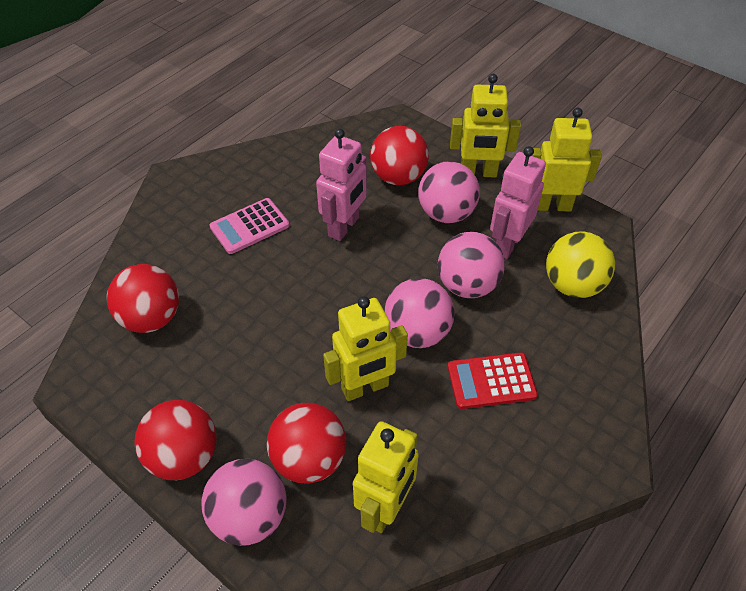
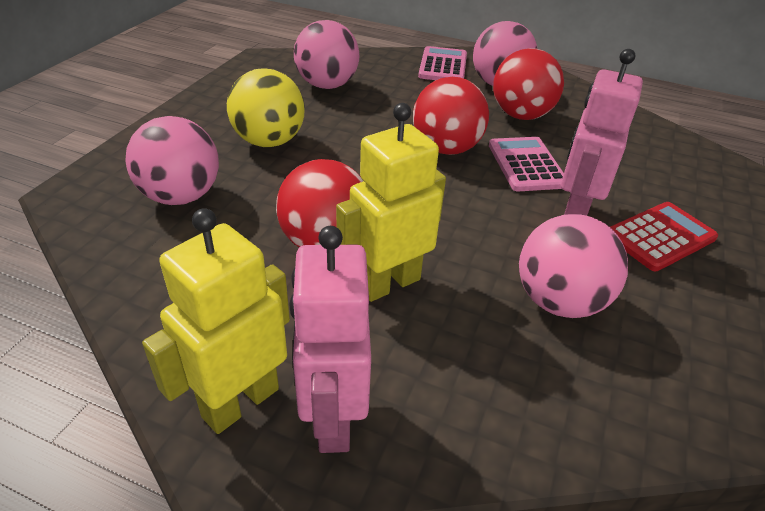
pink calculator: [210,198,289,254] = 1 -> [418,46,467,80] [489,137,564,191] = 2
red ball: [107,264,179,333] [134,400,217,480] [267,403,346,484] [370,126,429,185] = 4 -> [276,159,363,247] [413,77,489,155] [493,48,564,120] = 3
yellow robot: [323,296,408,401] [353,421,419,533] [450,74,521,178] [532,108,602,212] = 4 -> [142,208,290,434] [336,103,446,302] = 2

